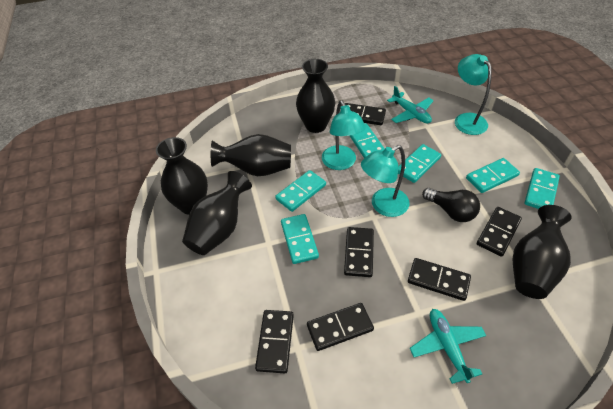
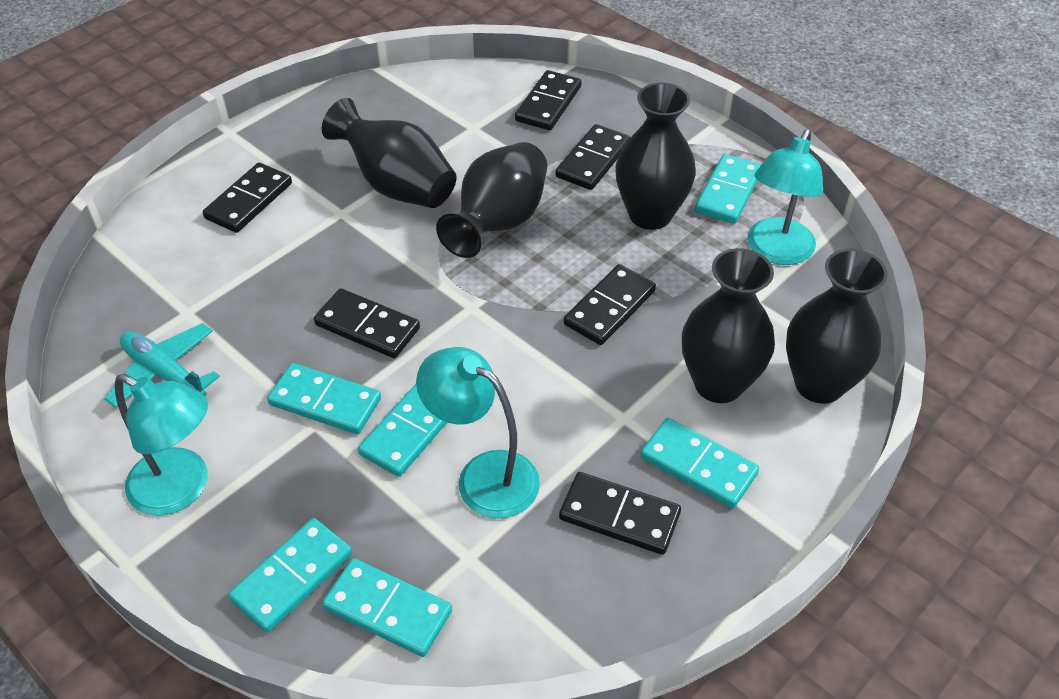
black light bulb: [422,188,480,222] = 1 -> none = 0
turquoise plane: [387,86,434,123] [410,309,486,384] = 2 -> [105,323,220,407] = 1

